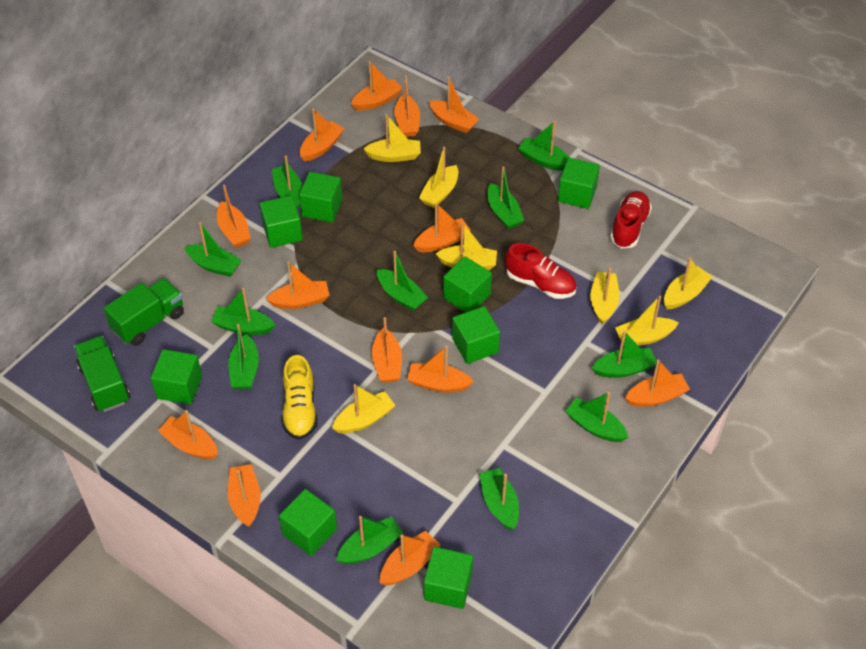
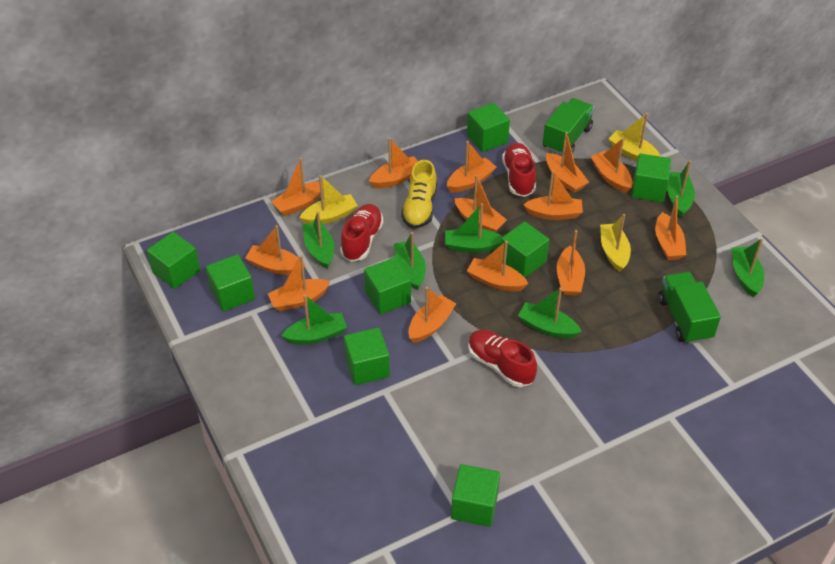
green boat: [185,222,242,277] [211,288,275,335] [228,324,259,389] [272,156,303,210] [336,516,403,564] [377,251,428,311] [479,468,519,530] [488,166,524,229] [518,121,570,171] [565,392,628,442] [592,331,656,378] = 11 -> [281,295,347,345] [303,211,334,269] [394,232,426,290] [445,203,503,253] [518,287,582,339] [668,160,695,217] [731,238,764,297] = 7
red shoe: [505,243,577,299] [610,191,652,248] = 2 -> [340,204,384,262] [468,330,537,387] [502,143,536,197] = 3
yellow boat: [332,384,396,433] [363,114,421,162] [419,147,458,208] [435,222,497,270] [590,268,620,324] [615,295,679,345] [664,257,712,309] = 7 -> [299,175,358,224] [600,214,631,272] [608,113,661,161] = 3

